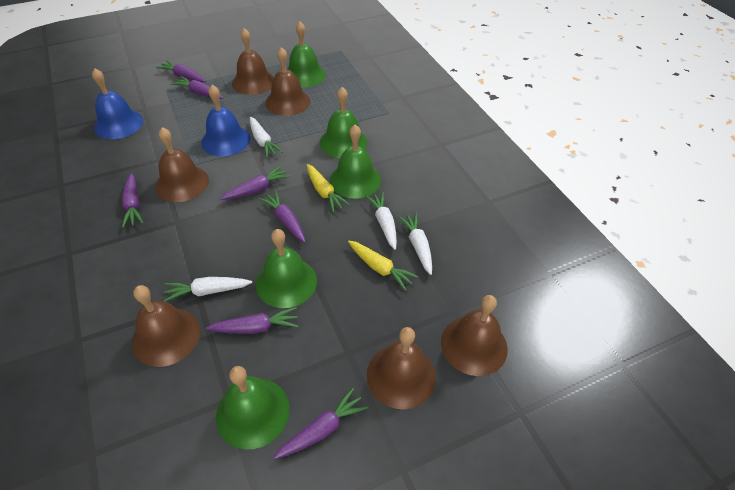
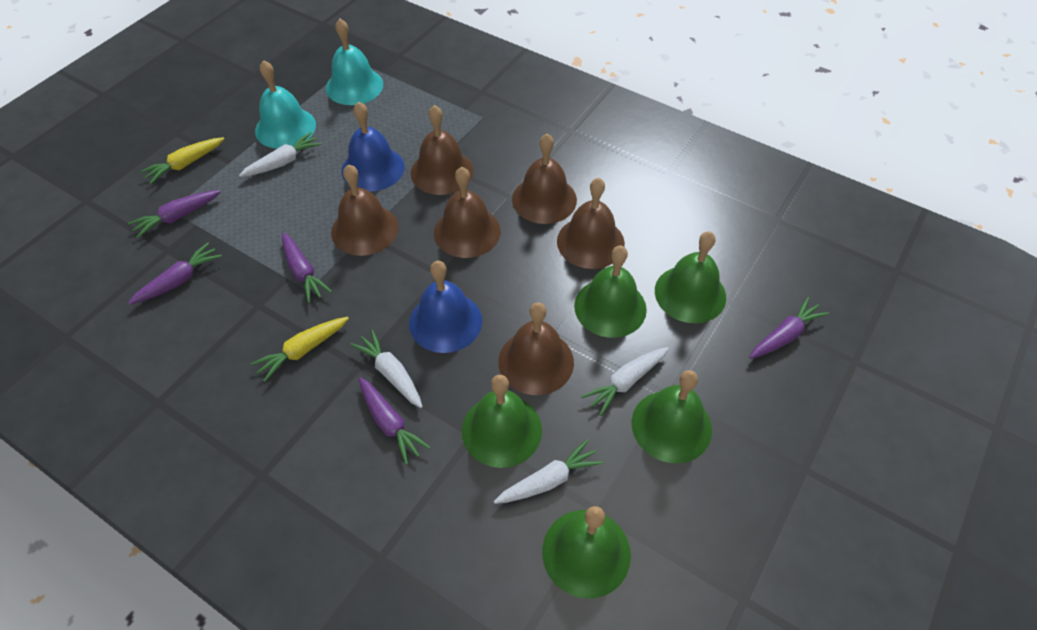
purple carrot: [122,173,144,228] [156,60,206,82] [171,76,223,99] [206,307,299,334] [220,165,291,200] [259,191,306,243] [273,388,368,459] = 7 -> [128,190,221,238] [128,242,222,305] [282,233,332,303] [359,377,431,465] [749,297,829,359] = 5
turquoise bell: none = 0 -> [255,60,316,149] [326,19,383,105] = 2

